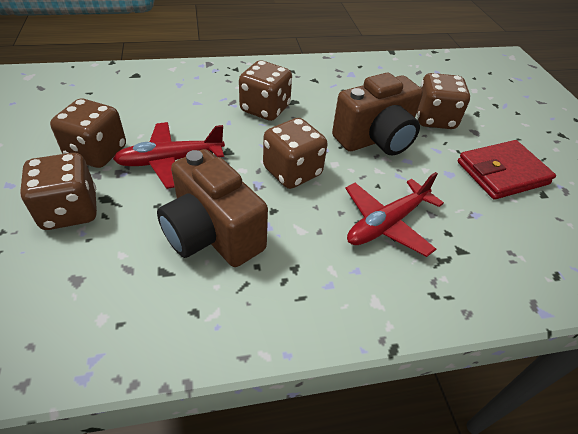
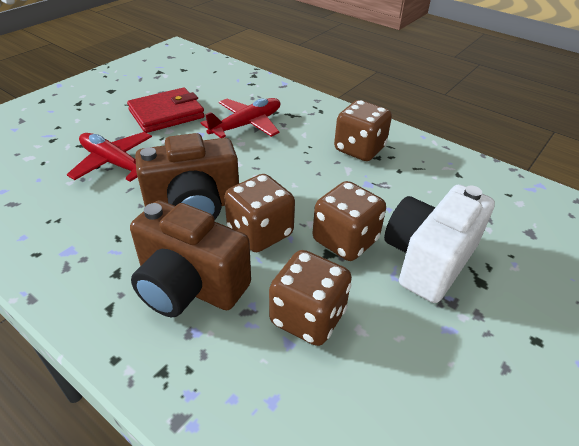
brown dice: [20,153,97,230] [50,99,126,168] [239,60,292,121] [263,118,327,189] [417,73,470,129] = 5 -> [224,174,295,252] [269,250,352,346] [313,181,386,261] [334,100,392,161] = 4
white camera: none = 0 -> [384,185,495,303] = 1

